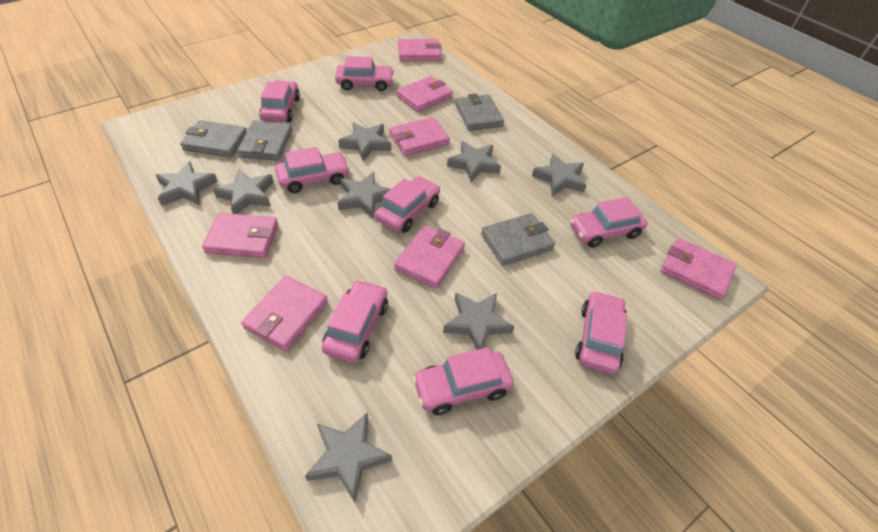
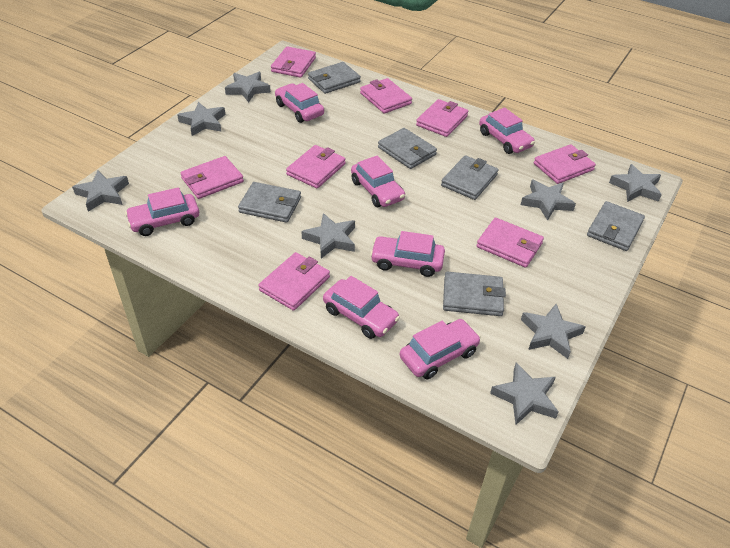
grey wallet: [180,120,247,158] [237,120,293,161] [455,94,504,131] [481,213,555,266] = 4 -> [238,182,301,223] [308,62,361,94] [378,128,437,169] [441,155,498,200] [443,272,506,316] [587,201,645,251] = 6
pink car: [259,80,300,122] [275,147,350,193] [322,279,388,362] [335,56,394,91] [375,176,440,232] [412,347,514,415] [570,197,648,248] [575,291,627,374] = 8 -> [125,187,199,236] [275,83,324,123] [323,276,400,339] [351,155,405,207] [370,231,445,277] [400,319,481,379] [479,107,535,154] = 7
pink wallet: [202,213,278,258] [241,276,328,351] [389,117,450,156] [394,225,465,288] [396,76,453,112] [398,39,441,61] [660,238,737,300] = 7 -> [181,156,244,199] [259,252,330,311] [271,46,316,78] [286,145,346,189] [360,78,412,114] [416,99,468,137] [477,218,544,268] [534,144,596,184] = 8

